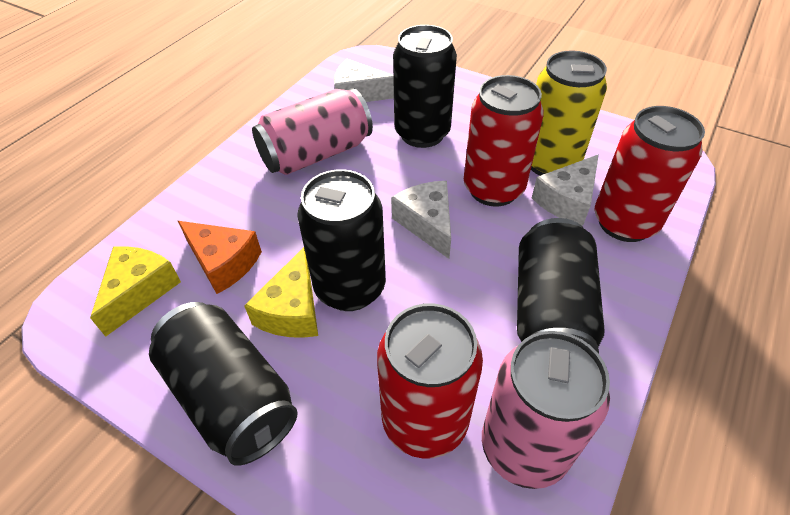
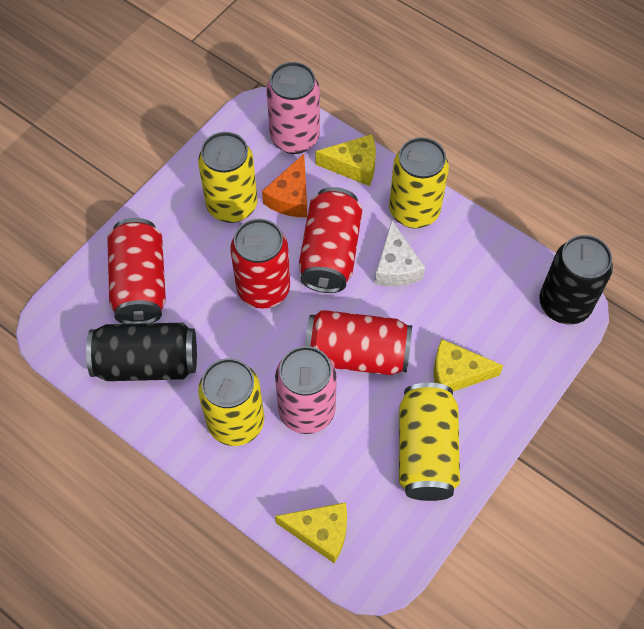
black can: [149,302,297,466] [297,169,386,311] [393,25,457,148] [517,218,605,353] = 4 -> [86,323,197,381] [539,235,613,324] = 2
red can: [377,303,483,459] [464,75,544,207] [595,106,705,242] = 3 -> [107,218,166,324] [230,219,290,309] [299,187,362,293] [305,310,412,375] = 4
white cheese: [334,59,394,102] [391,181,451,259] [532,154,599,226] = 3 -> [375,221,425,286] = 1
yellow can: [531,51,607,176] = 1 -> [198,132,258,223] [198,358,264,446] [389,137,449,228] [399,383,460,501] = 4
yellow cheese: [90,246,181,337] [244,247,318,338] = 2 -> [275,502,347,563] [315,134,376,186] [434,339,504,391] = 3

